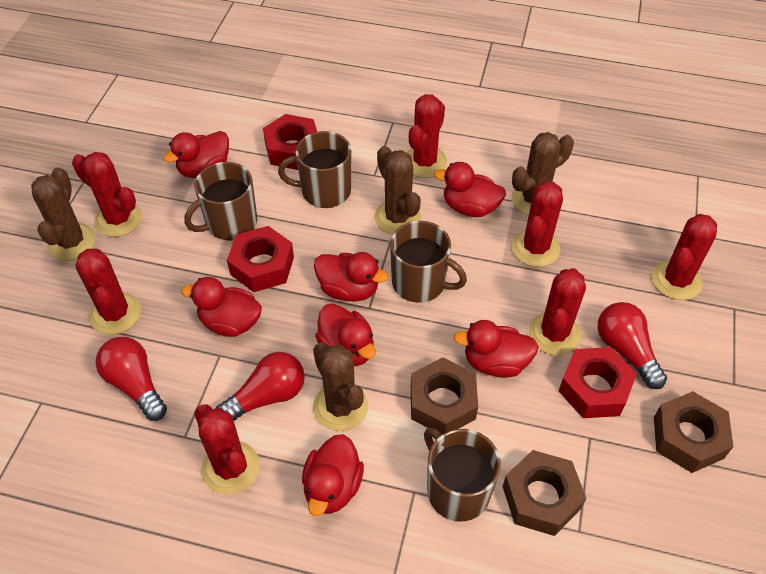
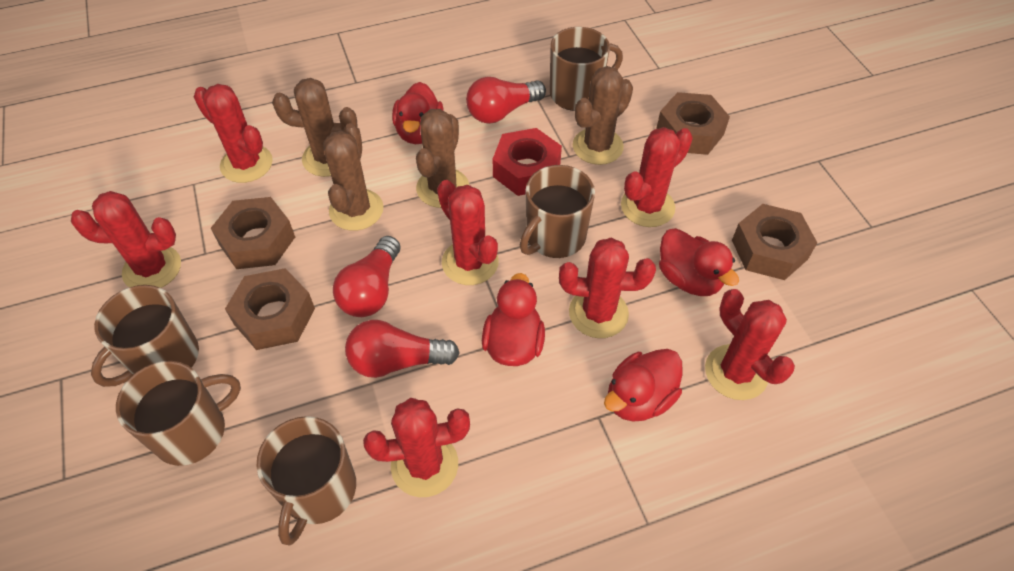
brown mug: [184,162,257,240] [278,131,351,208] [390,221,467,303] [424,428,501,522] = 4 -> [91,285,199,387] [116,361,241,466] [256,416,356,546] [520,165,595,258] [550,27,623,111] = 5
brown nut: [411,357,478,434] [503,450,586,536] [654,391,733,473] = 3 -> [211,197,295,269] [225,268,315,350] [656,92,730,155] [732,204,817,280] = 4
red duck: [163,131,229,178] [181,277,262,337] [302,434,364,516] [314,252,388,301] [315,304,376,366] [434,162,506,217] [453,320,539,378] = 7 -> [392,82,444,144] [482,273,545,366] [604,349,683,422] [659,228,739,296] = 4
red nut: [227,226,294,292] [263,114,317,170] [559,347,637,418] = 3 -> [493,128,562,196] = 1

